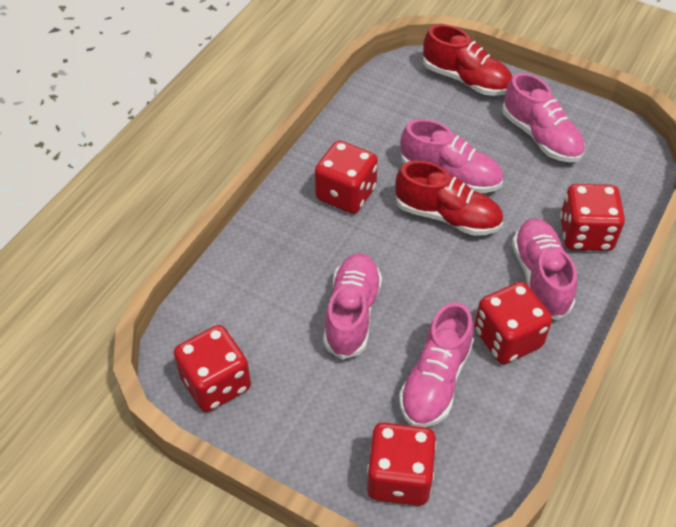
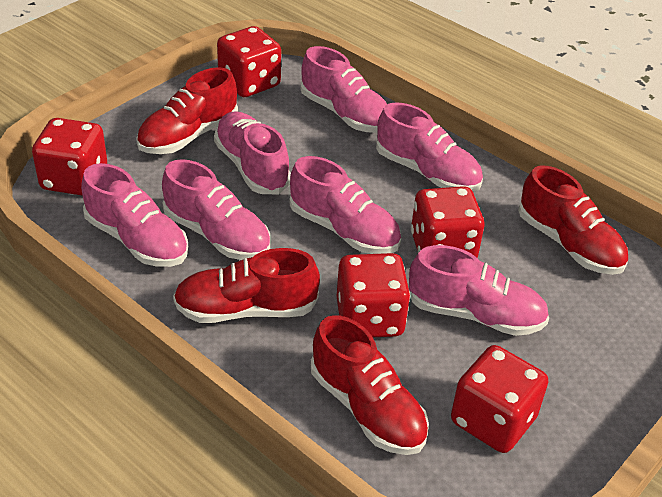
pink shoe: [323,253,382,360] [399,302,474,427] [401,119,503,193] [502,73,585,163] [512,218,577,320] = 5 -> [81,163,188,267] [162,159,270,260] [214,111,291,194] [289,156,401,254] [300,46,387,133] [376,102,483,192] [408,245,549,336] = 7
red shoe: [395,161,503,236] [423,24,512,96] = 2 -> [136,67,238,154] [173,248,320,323] [311,315,429,455] [518,166,628,275] = 4

